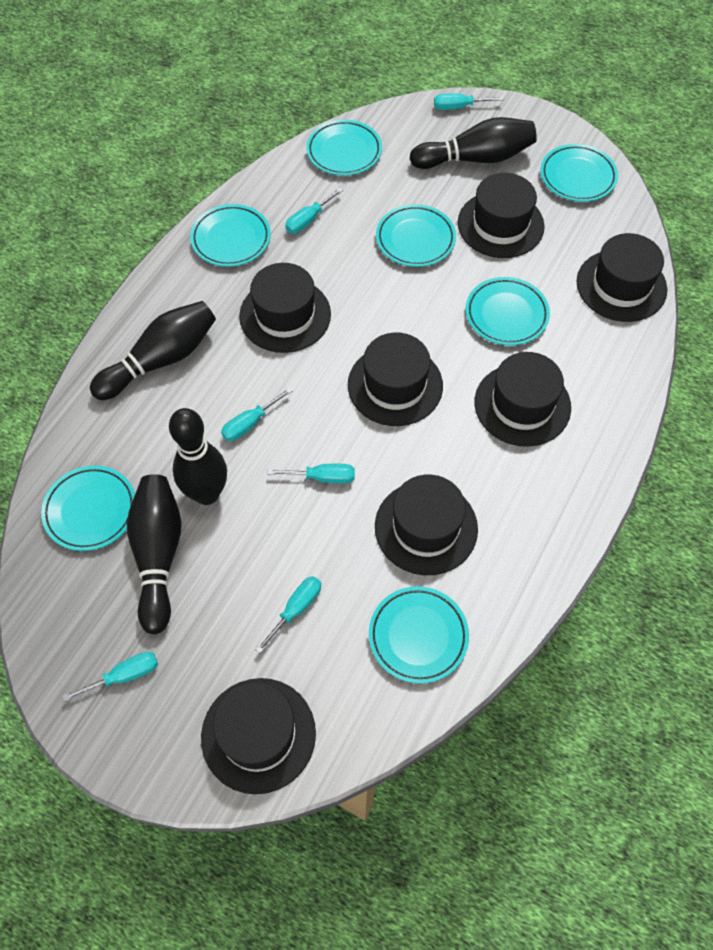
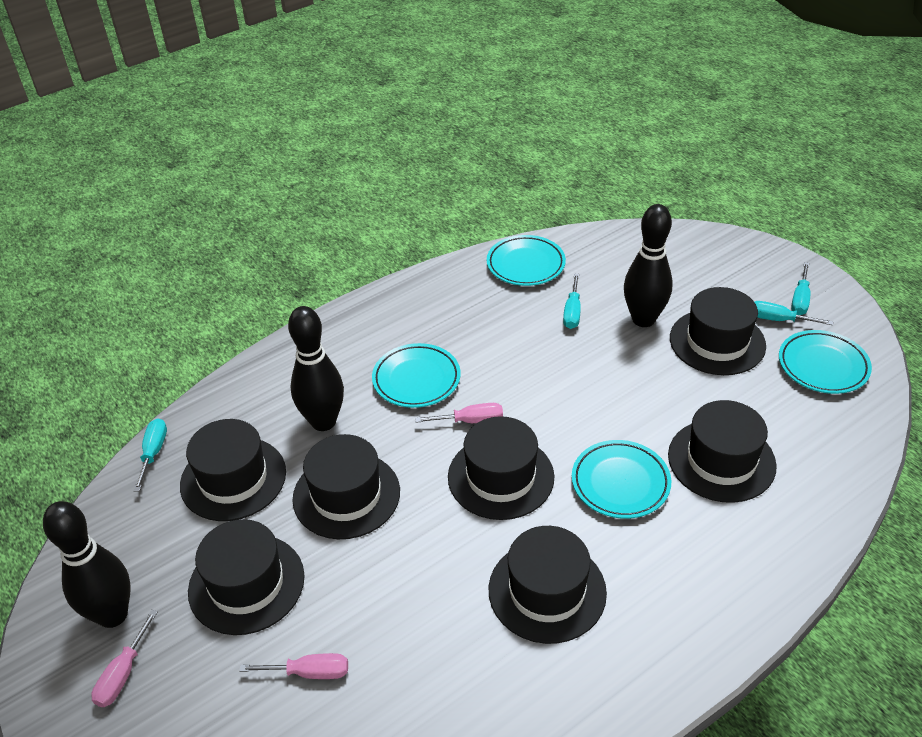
black bowling pin: [90,301,216,400] [127,474,181,634] [169,408,227,505] [410,117,537,169] = 4 -> [43,501,131,628] [288,306,344,431] [624,204,673,327] = 3
pink screwdriver: none = 0 -> [91,610,158,707] [239,653,348,679] [415,403,503,423] = 3
turquoise plate: [41,466,135,551] [190,204,271,267] [306,119,382,176] [369,586,469,684] [376,204,456,267] [466,277,550,345] [541,144,618,202] = 7 -> [372,343,461,408] [487,235,566,286] [572,440,671,519] [779,330,872,394] = 4
turquoise screwdriver: [62,652,158,702] [221,388,292,441] [255,576,321,653] [267,464,355,484] [285,188,343,233] [434,93,504,110] = 6 -> [134,418,167,492] [563,274,581,329] [755,301,833,325] [791,262,810,315] = 4

